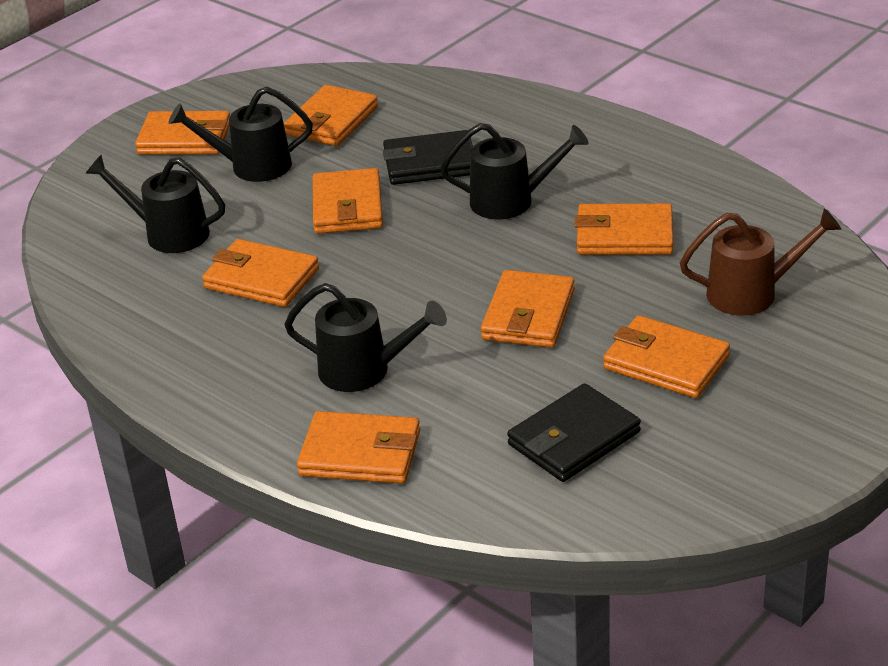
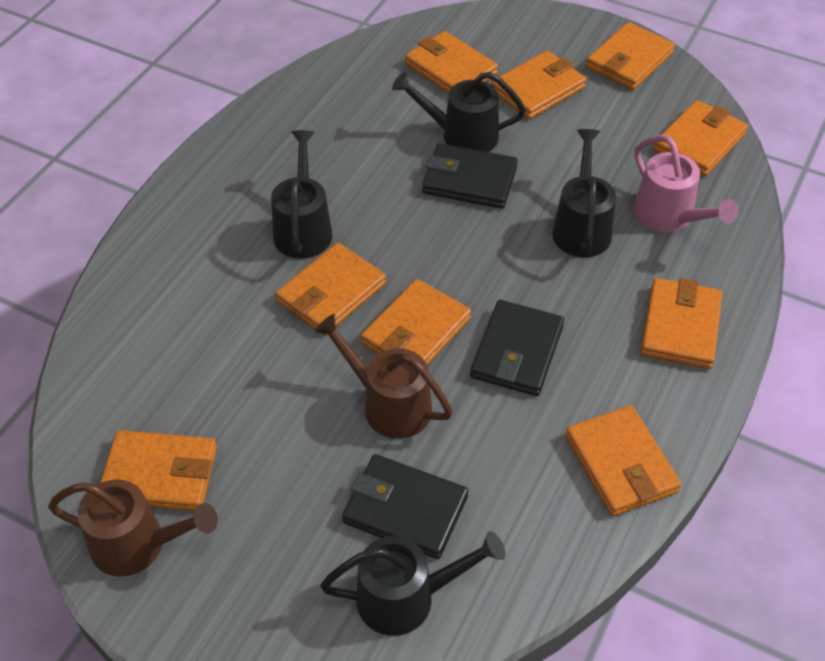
black wallet: [383,130,473,185] [507,383,641,482] = 2 -> [342,454,468,559] [422,143,518,209] [470,300,564,396] = 3
brown watering can: [680,209,841,316] = 1 -> [48,480,218,577] [314,314,453,439] = 2
orange wallet: [135,111,230,155] [202,239,319,307] [284,85,378,146] [297,411,420,484] [313,168,383,234] [481,270,575,348] [575,203,674,255] [603,315,730,398] = 8 -> [100,430,217,511] [275,243,386,335] [361,279,471,365] [405,31,498,93] [491,50,586,119] [565,405,681,516] [586,22,675,90] [641,278,722,369] [653,100,748,176] = 9
pink watering can: none = 0 -> [634,135,738,232] = 1

